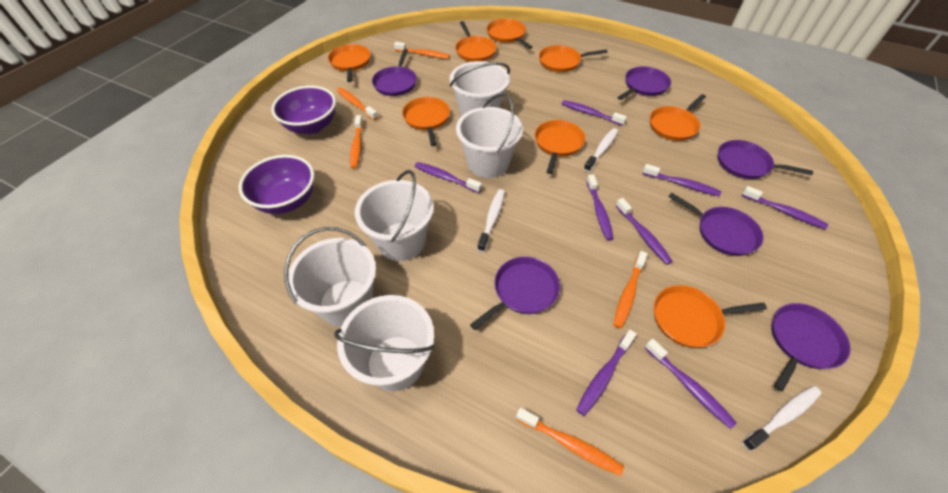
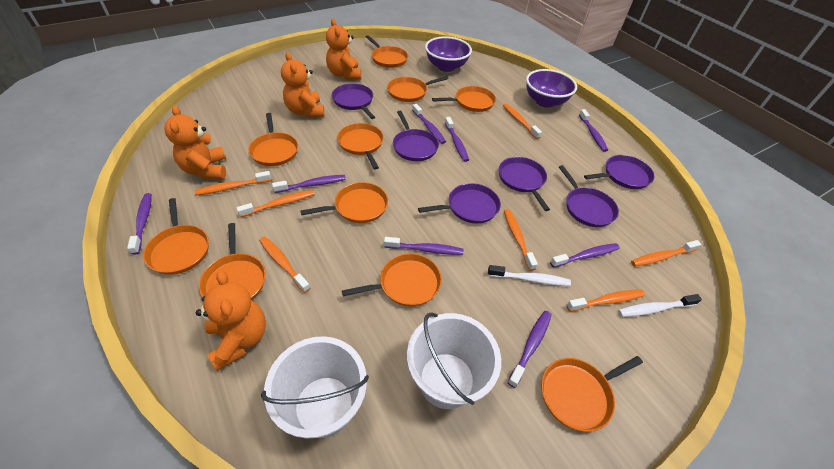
orange pan: [328,44,371,82] [402,97,450,146] [455,21,497,62] [486,19,532,49] [535,120,585,174] [539,45,607,72] [650,94,706,141] [654,285,767,348] = 8 -> [143,198,209,275] [199,223,266,300] [248,113,298,166] [300,182,388,223] [337,123,384,170] [342,253,442,306] [366,35,408,68] [387,76,448,102] [432,86,496,112] [541,356,643,432] = 10
orange teddy bear: none = 0 -> [164,105,226,179] [196,270,266,371] [281,52,324,117] [326,18,361,79] = 4
orange toothbrush: [337,88,378,120] [350,115,363,169] [394,42,450,59] [516,408,624,476] [613,251,648,329] = 5 -> [195,171,271,196] [237,190,314,217] [259,236,310,293] [503,104,542,139] [504,209,538,271] [566,289,645,311] [631,240,701,267] = 7
white bucket: [284,227,376,327] [334,295,435,391] [355,170,434,261] [450,61,510,116] [456,93,523,178] = 5 -> [261,336,369,439] [407,312,501,409] = 2
white toothbrush: [477,189,505,252] [584,128,618,172] [742,386,822,451] = 3 -> [488,265,571,286] [618,294,702,317] = 2

